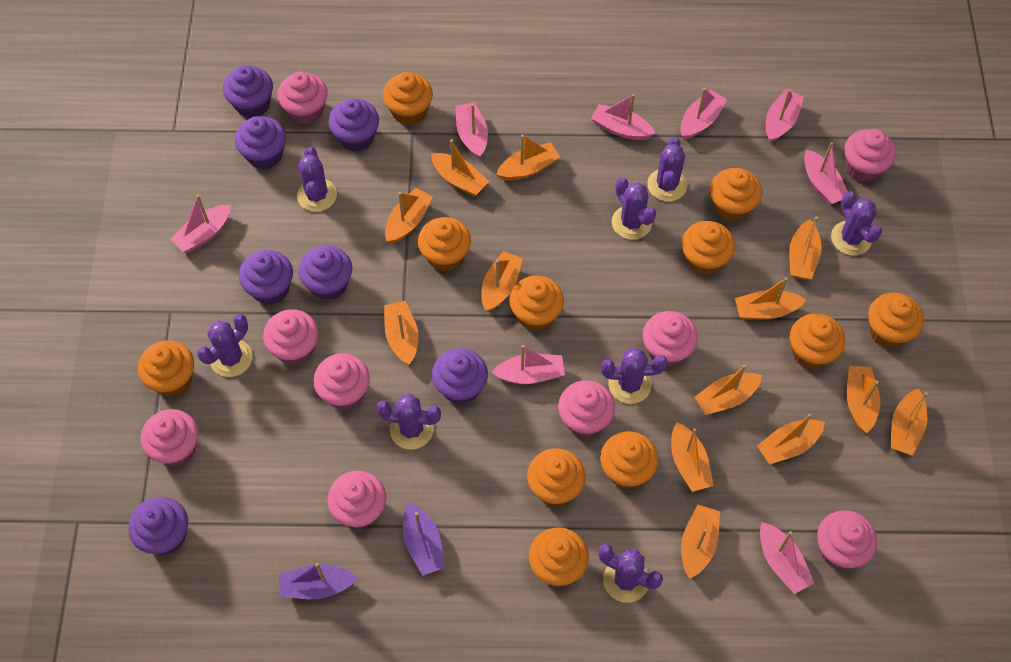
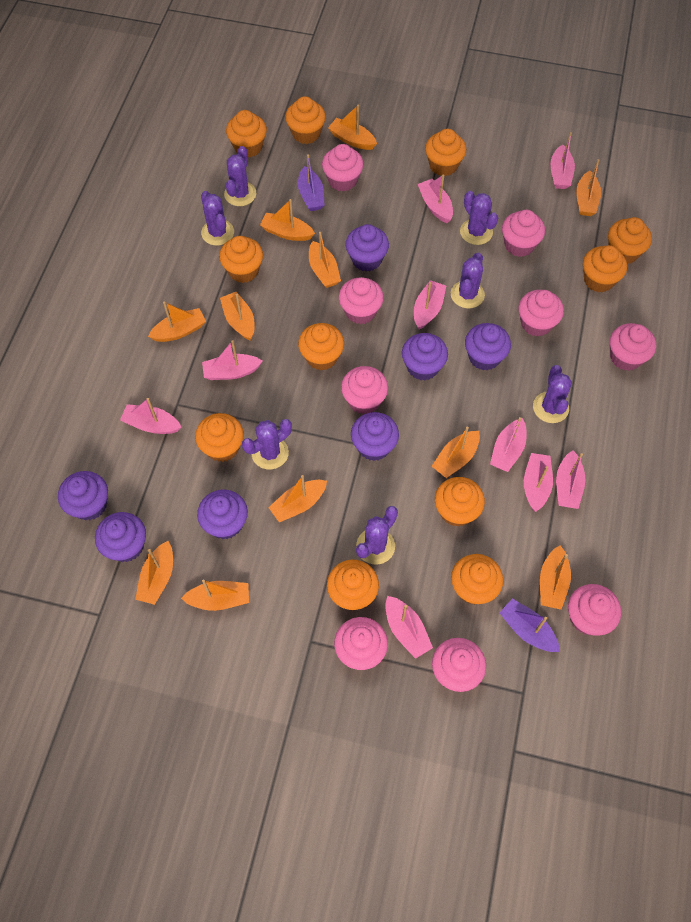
orange boat: [384,301,419,365] [385,188,433,244] [431,139,489,196] [481,251,523,312] [496,135,560,181] [671,422,714,492] [681,504,720,579] [695,365,762,415] [735,277,806,320] [757,414,825,464] [789,216,821,280] [846,366,880,433] [890,388,928,456] = 13 -> [135,541,173,605] [148,301,206,342] [181,580,249,611] [220,292,255,340] [260,199,315,241] [268,475,327,522] [309,232,341,288] [328,105,377,150] [432,427,480,478] [540,545,571,610] [576,159,601,216] = 11
pink boat: [171,195,231,253] [455,102,488,159] [491,345,565,384] [591,94,656,140] [680,88,727,140] [760,522,814,594] [766,89,804,143] [804,142,848,205] = 8 -> [120,398,181,434] [202,340,263,380] [385,596,433,659] [414,280,446,330] [418,174,453,223] [490,417,527,472] [524,453,553,512] [550,132,575,189] [556,451,586,509] = 9
purple cactus: [197,314,253,377] [297,147,337,212] [376,394,441,450] [598,544,663,603] [601,347,667,404] [612,177,656,240] [647,137,687,202] [831,191,882,255] = 8 -> [201,191,234,246] [224,146,256,206] [242,419,292,470] [356,506,398,564] [451,252,485,308] [460,191,498,245] [533,365,572,423] = 7

